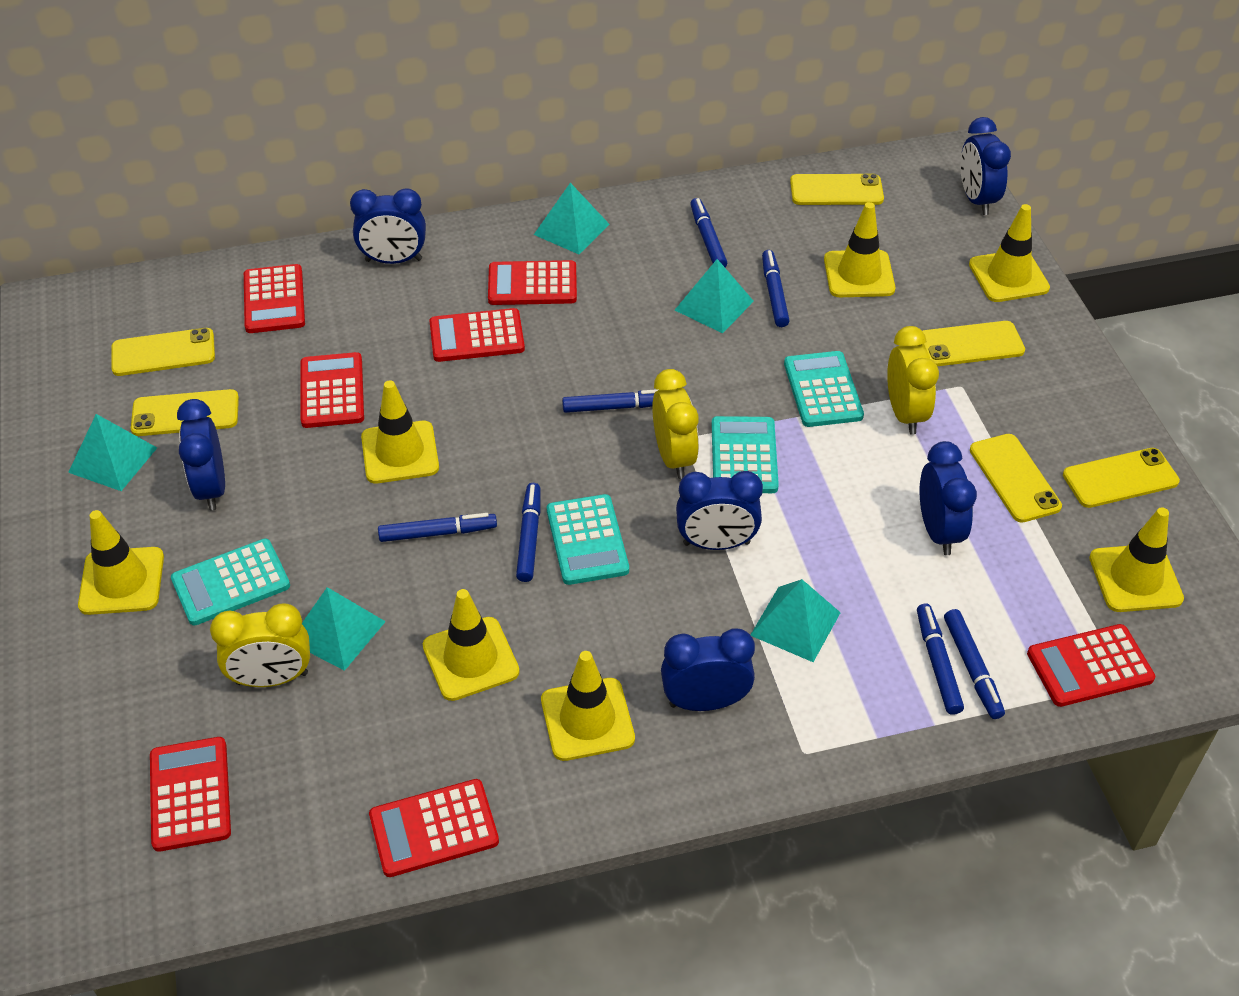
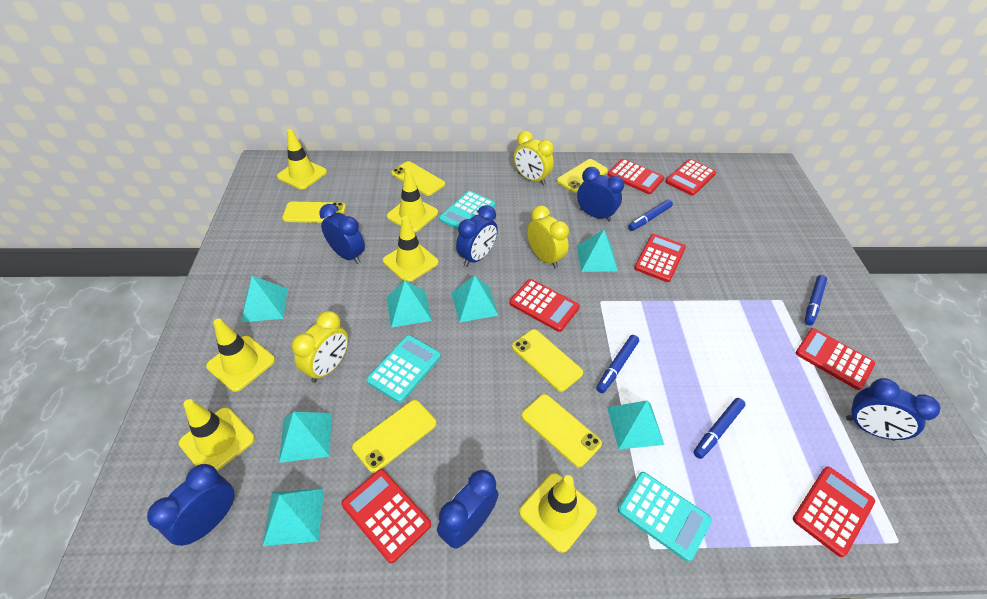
blue marker: [378,513,497,542] [516,483,540,582] [562,389,658,413] [690,198,727,267] [762,250,790,327] [917,604,964,715] [944,609,1005,719] = 7 -> [596,335,639,393] [628,199,673,231] [693,398,745,459] [805,275,827,325] = 4
turquoise calculator: [171,539,290,625] [547,494,629,585] [712,416,779,493] [784,351,864,427] = 4 -> [366,335,441,403] [439,191,495,230] [618,472,712,562] = 3
turquoise pyramid: [68,414,157,491] [302,587,386,671] [534,183,610,254] [675,259,754,333] [751,579,841,662] = 5 -> [241,276,287,322] [263,489,324,546] [279,412,331,463] [387,280,432,328] [452,275,499,323] [577,230,618,272] [607,401,664,449] = 7
yellow traffic cone: [78,510,164,615] [361,380,439,483] [423,589,520,701] [541,651,635,761] [824,202,895,297] [969,204,1050,302] [1089,507,1184,612] = 7 -> [179,399,255,471] [206,318,275,392] [277,129,327,190] [383,216,438,282] [387,169,438,232] [519,473,597,553] = 6

